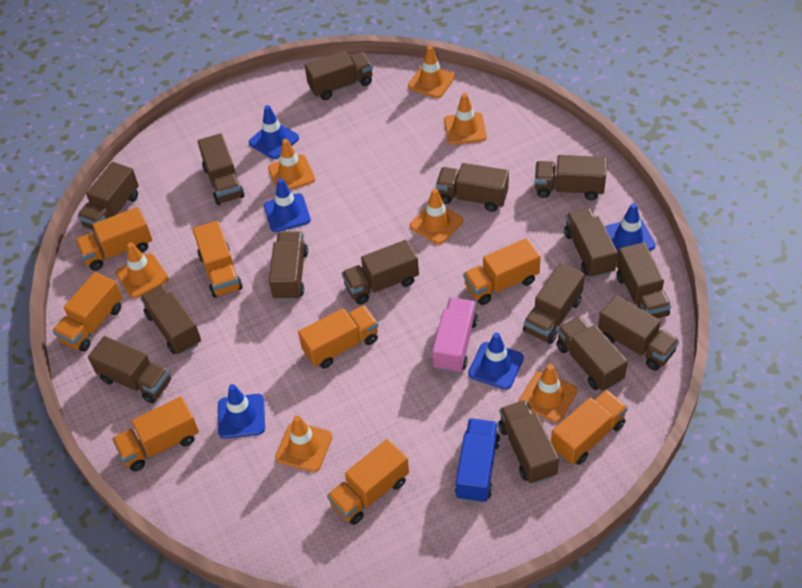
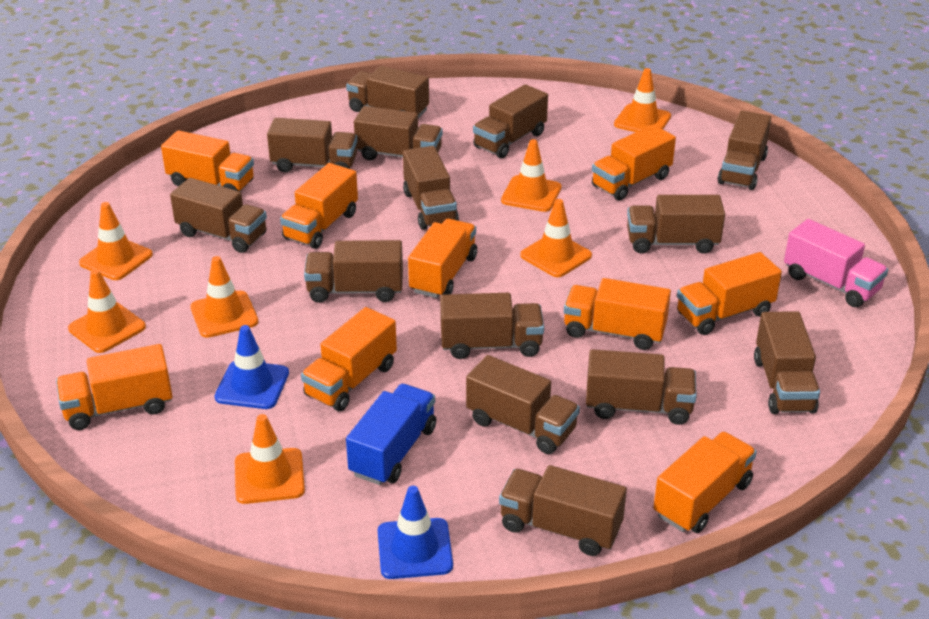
blue traffic cone: [218,384,265,439] [249,105,299,159] [264,178,311,232] [468,332,524,390] [605,203,656,258] = 5 -> [215,325,289,409] [378,486,453,579] = 2
brown truck: [77,162,139,231] [88,336,171,403] [140,285,201,355] [198,133,244,205] [269,231,308,300] [305,50,373,100] [342,240,419,305] [436,163,509,212] [498,400,559,484] [523,263,585,344] [535,155,607,200] [556,316,628,391] [564,208,618,278] [598,295,679,371] [616,242,671,319] = 15 -> [170,178,267,253] [267,118,357,172] [304,240,403,303] [346,66,429,119] [354,106,443,160] [403,146,459,230] [440,293,544,359] [466,355,580,454] [473,84,548,158] [499,465,627,556] [586,349,697,425] [627,195,725,254] [718,111,771,190] [754,311,820,414] = 14
orange truck: [53,272,122,352] [75,207,152,271] [112,396,199,471] [193,221,242,298] [298,305,378,369] [327,439,409,525] [463,238,541,305] [551,390,628,465] = 8 -> [56,344,173,430] [161,130,254,192] [280,163,358,249] [301,307,397,411] [408,219,477,298] [564,278,671,350] [592,125,676,201] [653,432,757,533] [677,252,782,335] = 9

